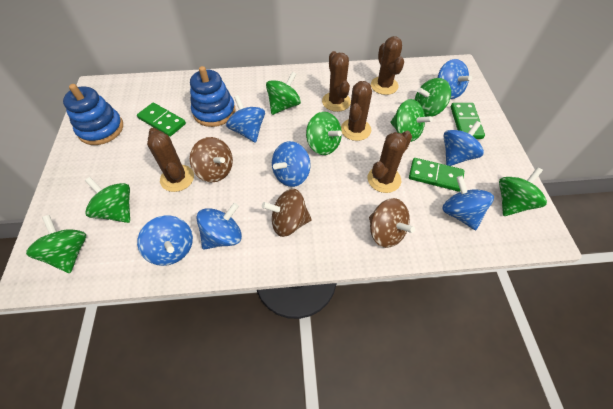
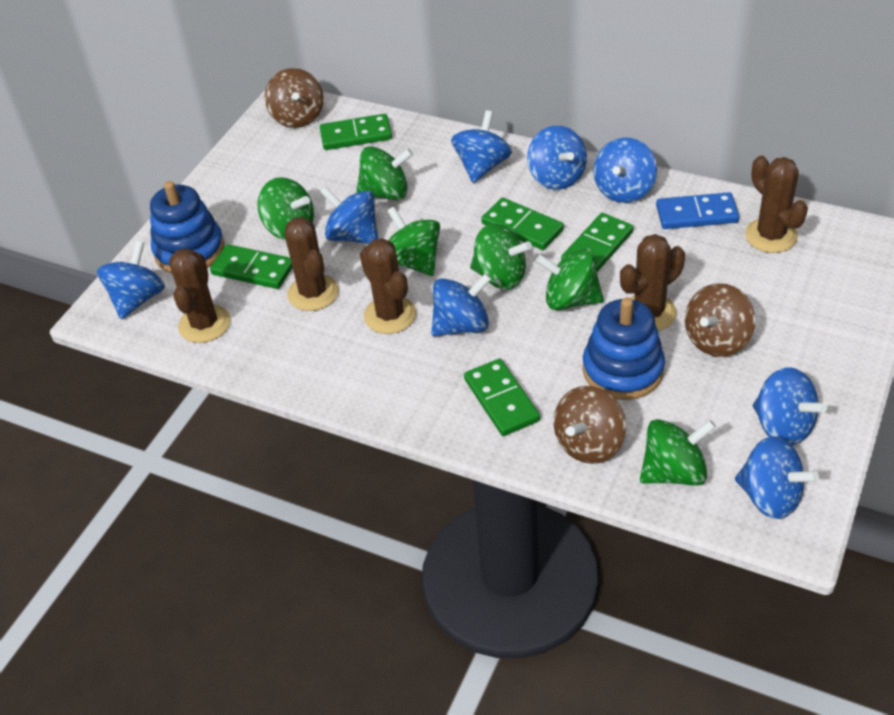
blue domino: none = 0 -> [656,192,739,229] = 1
blue spinning top: [137,216,193,266] [196,203,242,250] [226,95,265,143] [272,141,311,187] [438,59,472,99] [442,176,494,230] [443,121,484,166] = 7 -> [97,241,165,319] [320,186,378,244] [431,273,492,337] [451,110,512,183] [527,125,587,190] [593,138,657,203] [735,436,819,519] [753,367,827,446] = 8
green domino: [137,103,186,137] [409,158,464,192] [451,103,485,139] = 3 -> [210,244,293,289] [320,114,392,150] [464,359,540,436] [481,198,564,250] [561,213,633,272] = 5
green spinning top: [26,215,86,273] [85,177,130,223] [266,72,301,115] [306,112,342,155] [391,99,433,142] [415,78,451,117] [499,167,547,216] = 7 -> [257,177,314,240] [356,146,413,200] [387,207,440,276] [470,223,532,289] [536,249,604,310] [640,419,716,486] = 6

